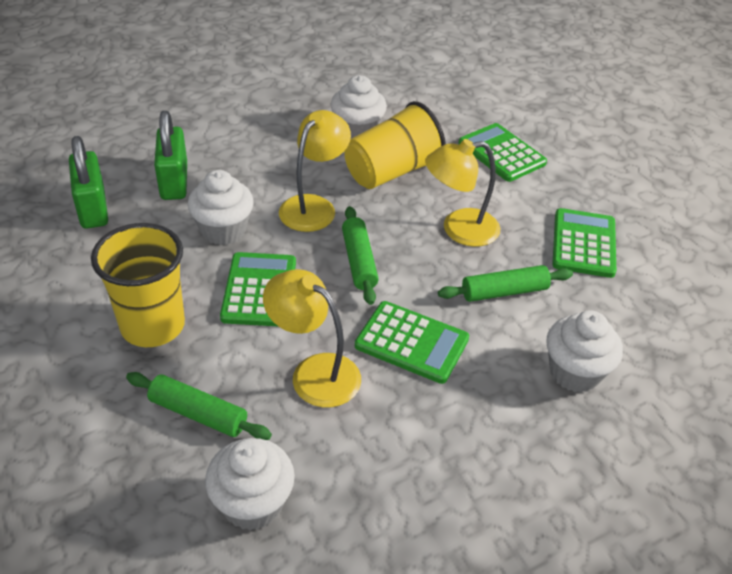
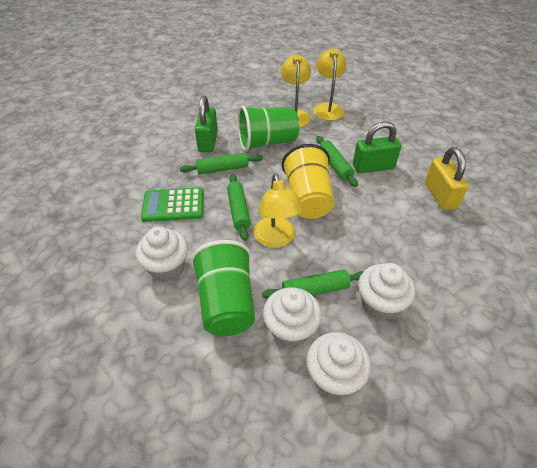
green calculator: [220,252,296,326] [355,301,469,384] [459,123,547,182] [552,208,616,278] = 4 -> [141,187,204,222] = 1
green cup: none = 0 -> [190,240,255,336] [238,106,299,151] = 2
green rolling pin: [126,372,272,440] [342,206,379,305] [438,265,573,302] = 3 -> [180,153,263,174] [227,174,251,241] [262,269,364,299] [316,136,358,187] = 4
yellow cup: [91,223,185,347] [344,101,446,189] = 2 -> [282,144,334,219] = 1
yellow padlock: none = 0 -> [425,147,469,210] = 1

